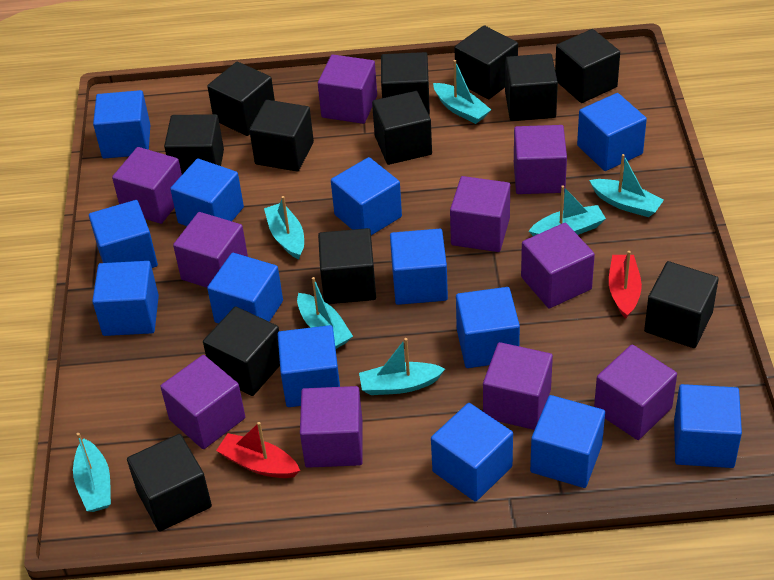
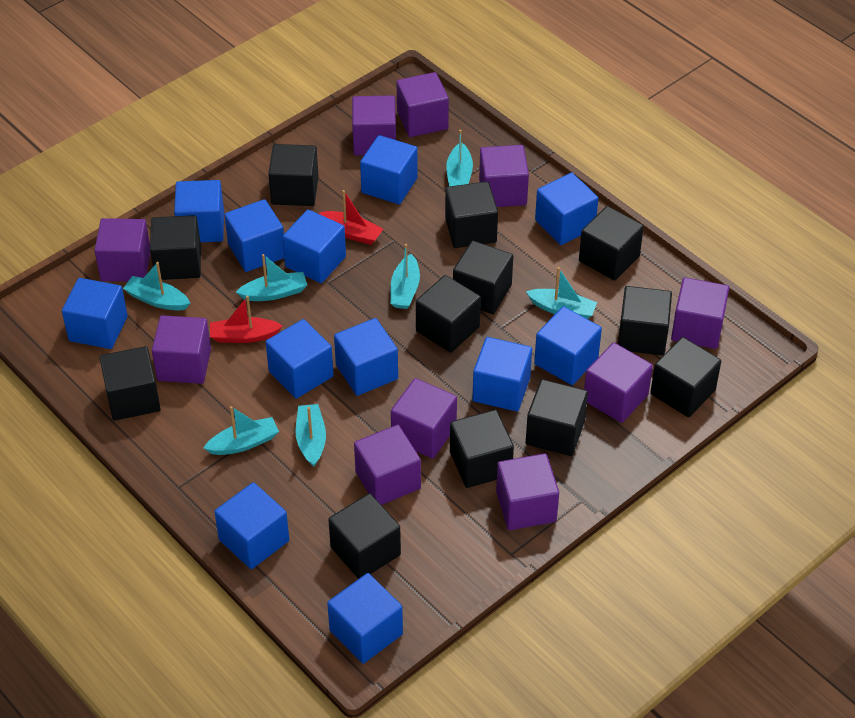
blue cube: [89,200,158,268] [92,261,159,336] [93,90,150,159] [170,158,244,226] [207,253,283,324] [277,325,340,407] [331,157,402,235] [390,229,448,305] [431,403,513,502] [456,287,520,368] [530,395,605,488] [577,93,647,171] [674,384,742,468] = 13 -> [62,278,128,349] [174,180,224,242] [214,482,289,569] [224,199,284,272] [266,319,333,399] [282,209,346,283] [327,573,403,664] [334,318,398,396] [360,135,418,204] [472,337,532,412] [534,306,602,385] [535,172,598,245] = 12

